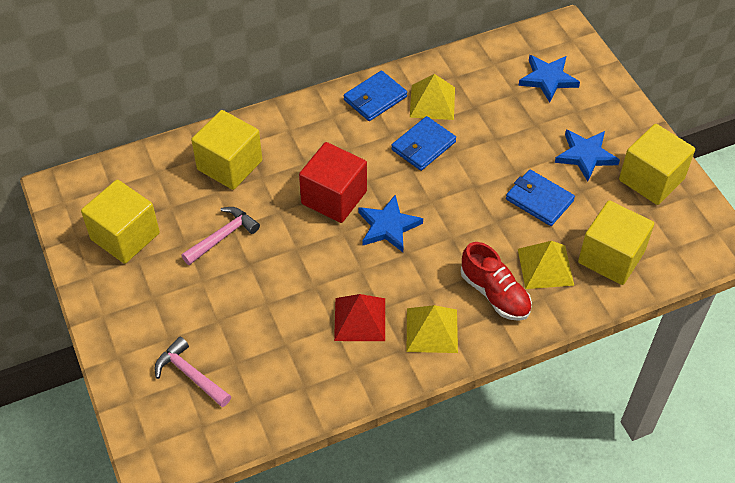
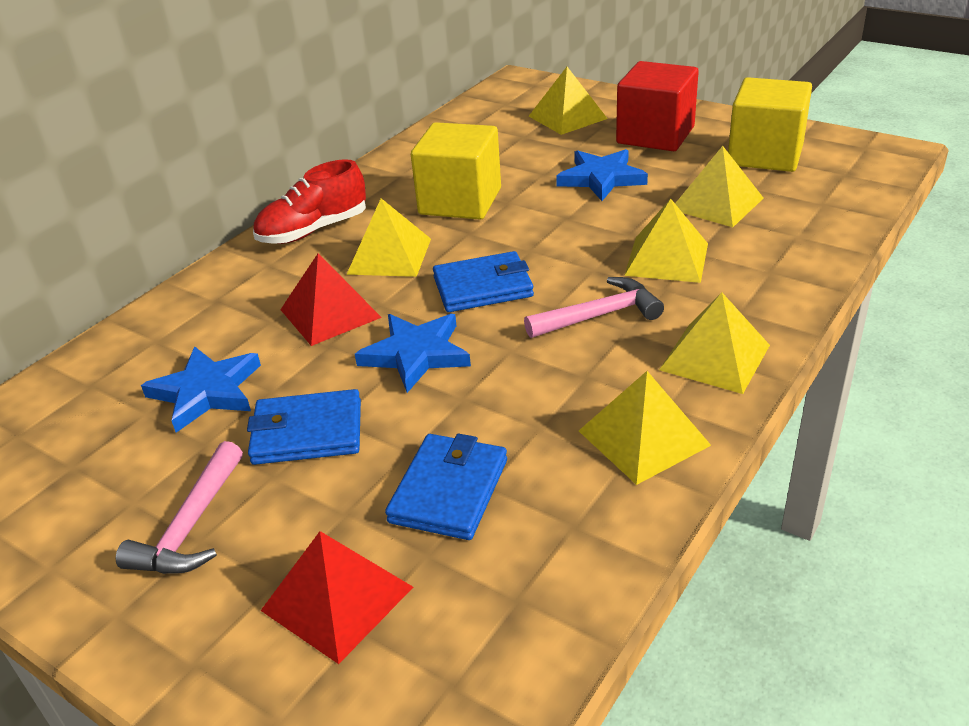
red pyramid: [334,294,385,341] = 1 -> [261,531,413,664] [280,253,382,346] = 2
yellow cube: [81,180,160,264] [191,110,262,190] [578,200,654,285] [619,124,695,205] = 4 -> [411,122,501,220] [728,77,812,172] = 2
yellow pyramid: [407,305,458,353] [410,74,455,120] [518,241,574,289] = 3 -> [346,198,431,277] [529,67,608,135] [579,371,711,485] [624,199,708,283] [659,292,770,394] [675,146,763,227] = 6

